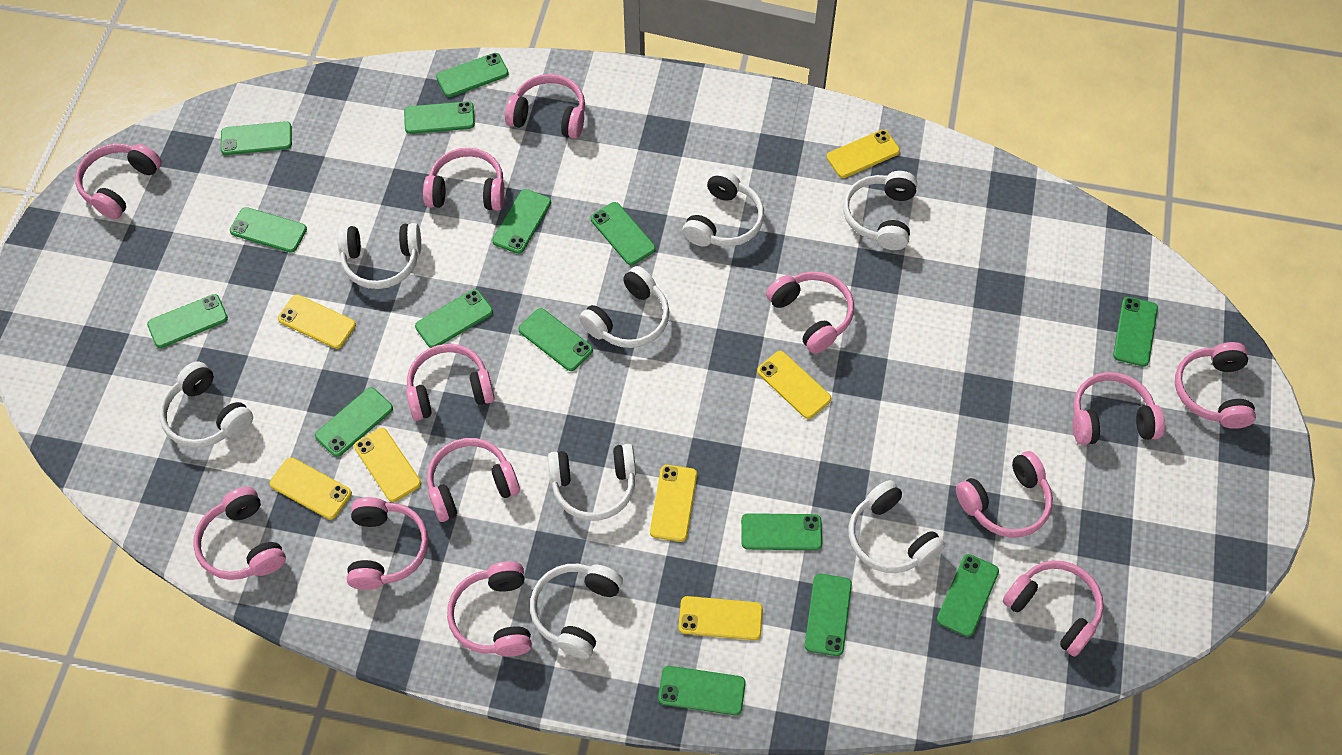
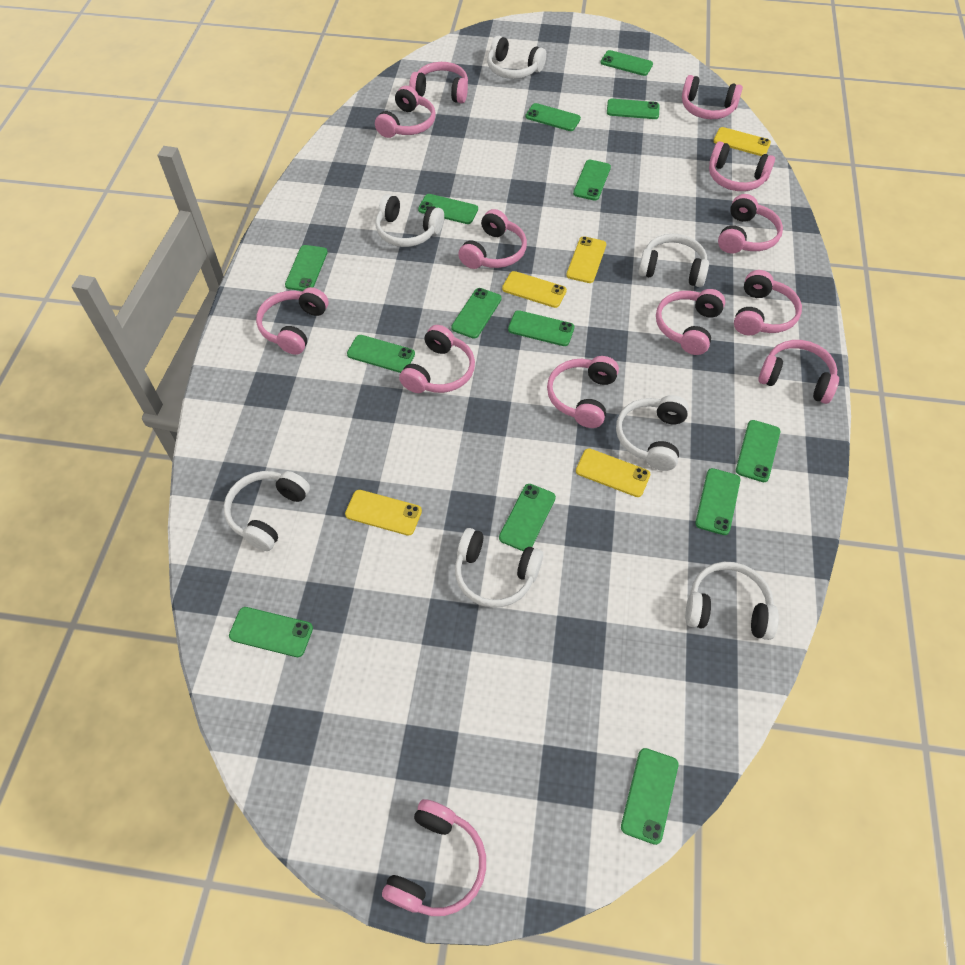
green phone: [147,294,228,348] [221,121,292,155] [230,207,307,252] [315,387,393,457] [404,101,475,134] [415,289,493,348] [436,53,509,97] [492,189,551,254] [519,308,593,371] [591,202,656,265] [658,666,746,715] [741,513,822,550] [805,574,852,656] [937,554,999,637] [1113,297,1158,366] = 15 -> [229,607,313,657] [285,245,328,291] [347,335,415,373] [418,194,478,224] [451,288,502,339] [499,484,556,551] [508,310,575,346] [525,103,581,131] [573,160,611,201] [601,50,653,76] [607,99,660,119] [621,748,679,845] [695,468,741,535] [736,420,780,482] = 14
white headphones: [159,361,253,448] [338,223,421,289] [530,564,623,659] [548,444,636,521] [579,266,669,348] [682,169,764,247] [843,171,917,250] [849,480,945,573] = 8 -> [224,471,310,551] [375,194,444,247] [455,528,543,608] [487,36,546,79] [616,395,689,471] [638,234,709,287] [685,562,779,640] = 7
yellow phone: [270,457,352,520] [278,295,356,349] [354,428,421,502] [650,465,697,542] [678,596,763,640] [757,351,831,419] [827,130,900,178] = 7 -> [345,490,422,536] [502,271,567,308] [566,236,606,283] [576,448,650,497] [713,127,771,156] = 5

